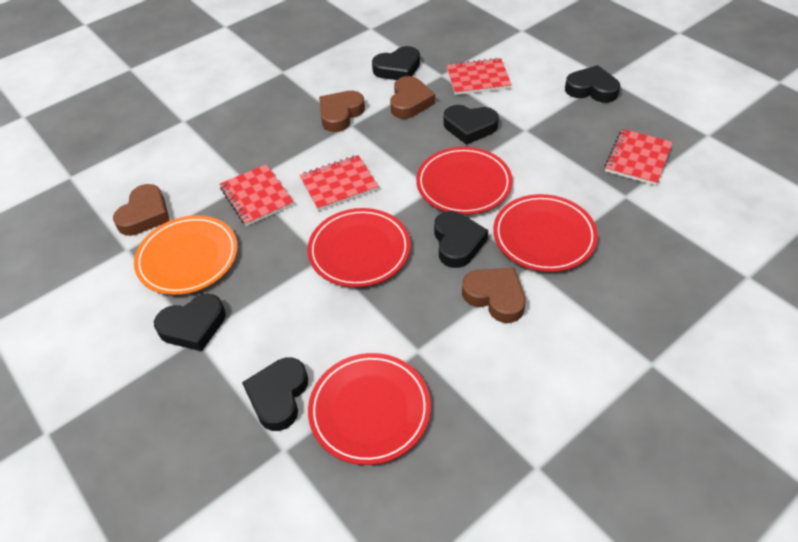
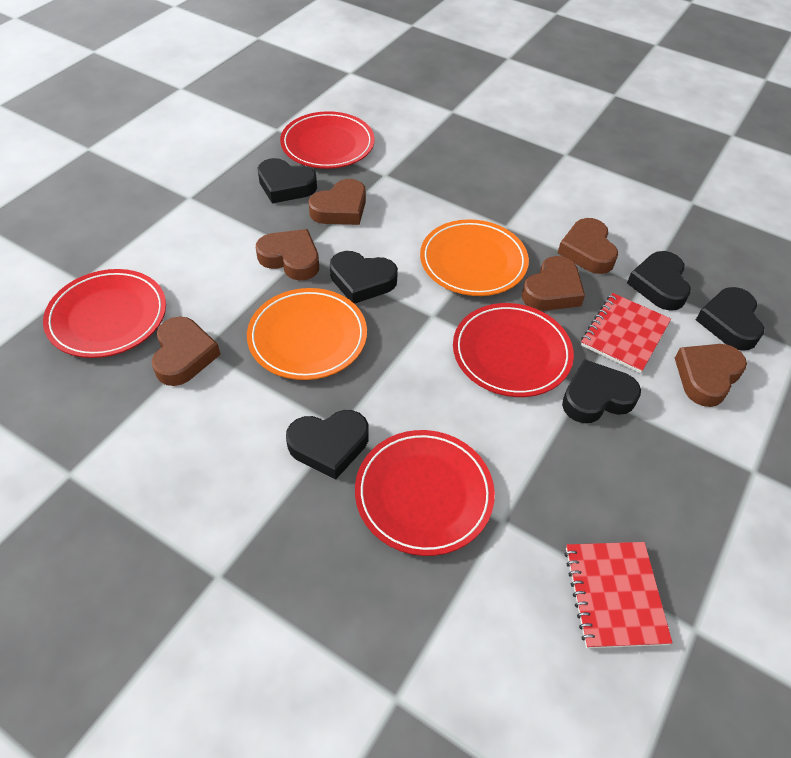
brown heart: [113,184,170,236] [319,91,365,132] [390,76,435,119] [462,268,526,323] = 4 -> [152,316,221,386] [256,229,319,280] [308,179,366,225] [522,256,585,311] [557,218,618,274] [675,344,747,407] = 6
orange plate: [134,215,238,295] = 1 -> [247,288,367,380] [420,219,529,296] = 2
red notebook: [220,164,294,226] [299,155,379,211] [446,58,512,95] [604,129,673,186] = 4 -> [565,542,673,648] [581,293,671,373] = 2

